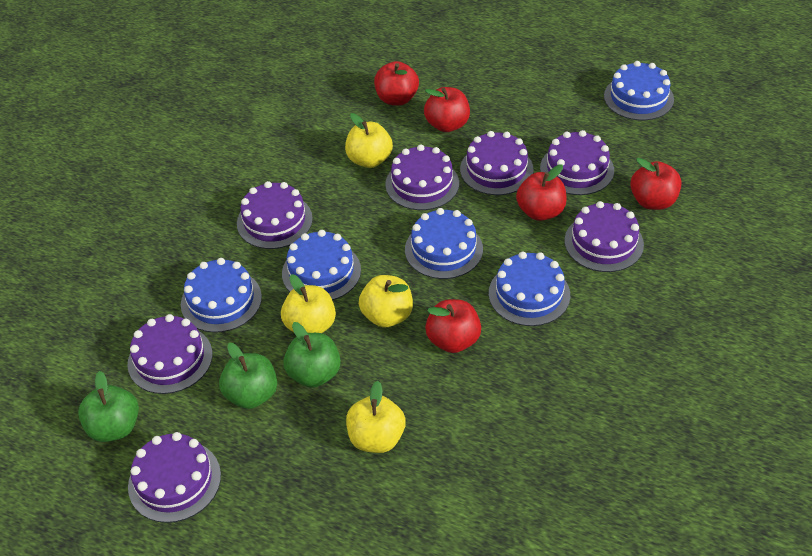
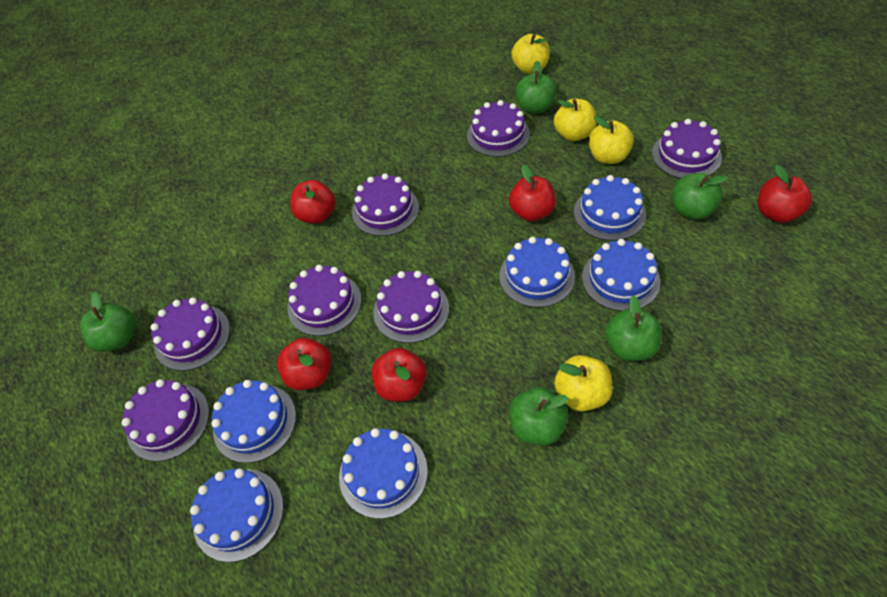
blue cake: [181,258,262,333] [282,230,361,300] [405,208,483,279] [489,252,570,326] [604,61,674,120] = 5 -> [190,469,284,562] [211,380,296,463] [339,428,428,519] [499,237,575,307] [574,175,646,241] [582,239,660,311] = 6
green apple: [78,371,139,442] [219,343,277,409] [283,322,341,388] = 3 -> [81,292,136,352] [509,387,568,445] [515,61,556,114] [605,295,662,361] [672,173,728,220] = 5

